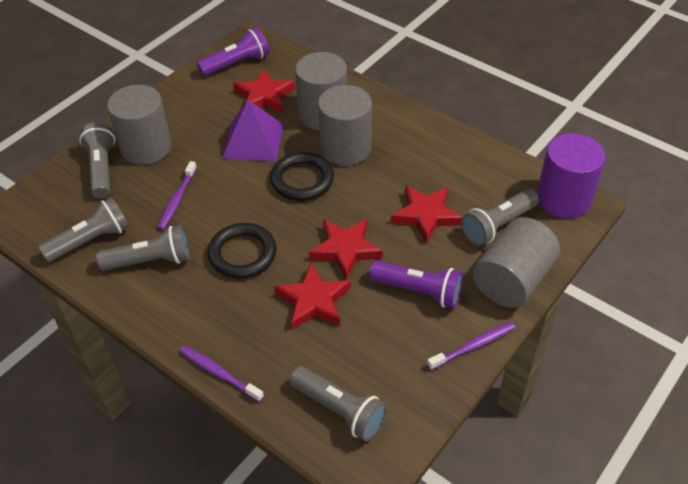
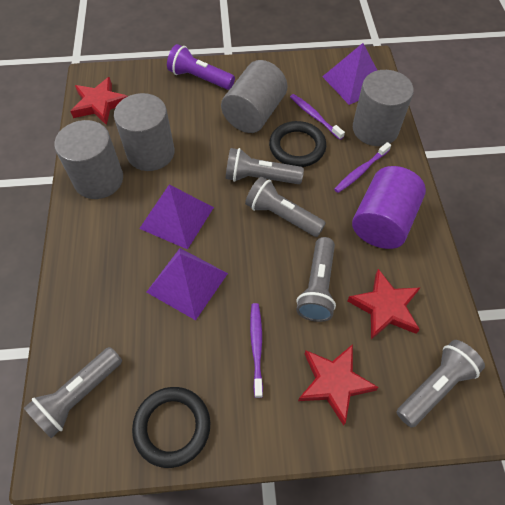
purple flashlight: [197,27,269,76] [369,261,464,308] = 2 -> [167,44,235,90] = 1
purple pyramid: [222,100,284,161] = 1 -> [139,185,214,250] [147,248,228,320] [322,43,378,105] = 3
red star: [233,69,295,113] [274,263,351,329] [309,219,383,280] [391,186,462,244] = 4 -> [70,77,128,125] [298,344,379,426] [347,269,421,339] = 3

